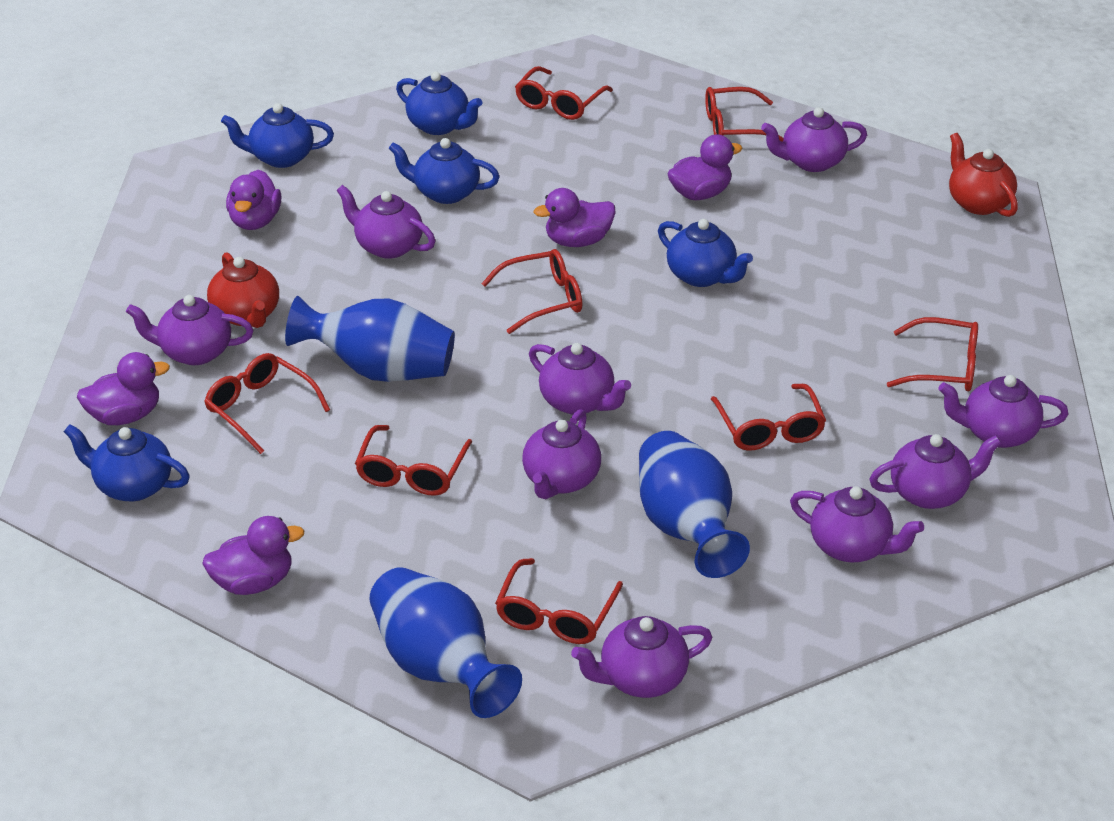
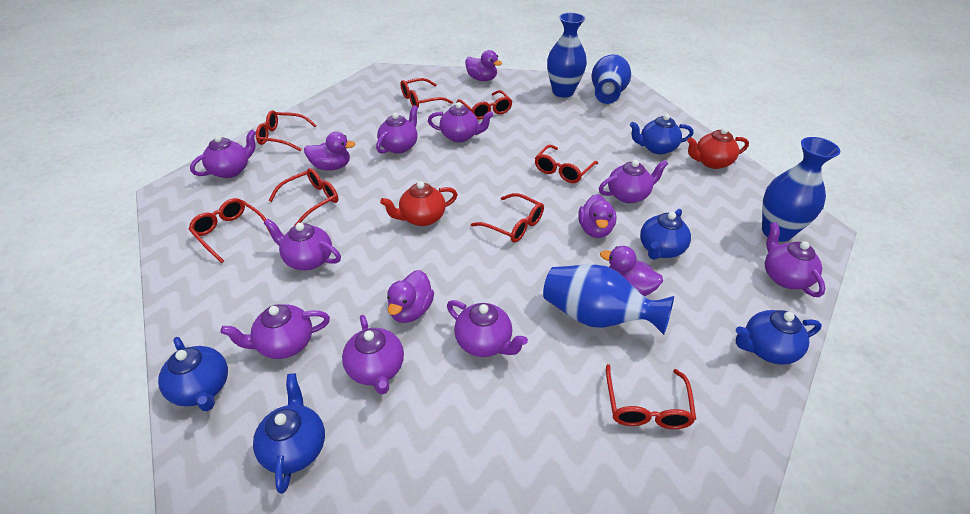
blue vase: [285,296,455,382] [369,567,522,718] [639,431,750,578] = 3 -> [543,264,674,335] [547,13,587,97] [591,54,631,104] [762,137,840,242] = 4

